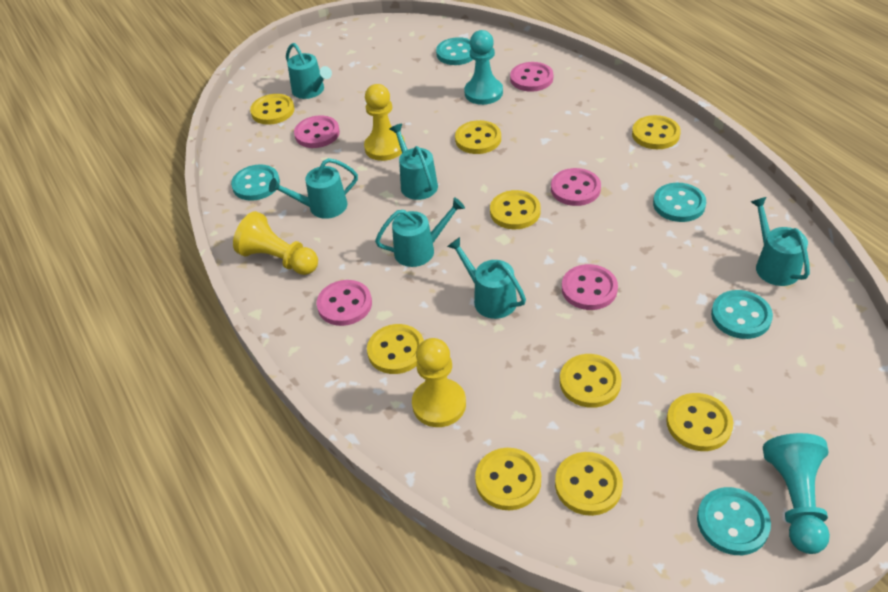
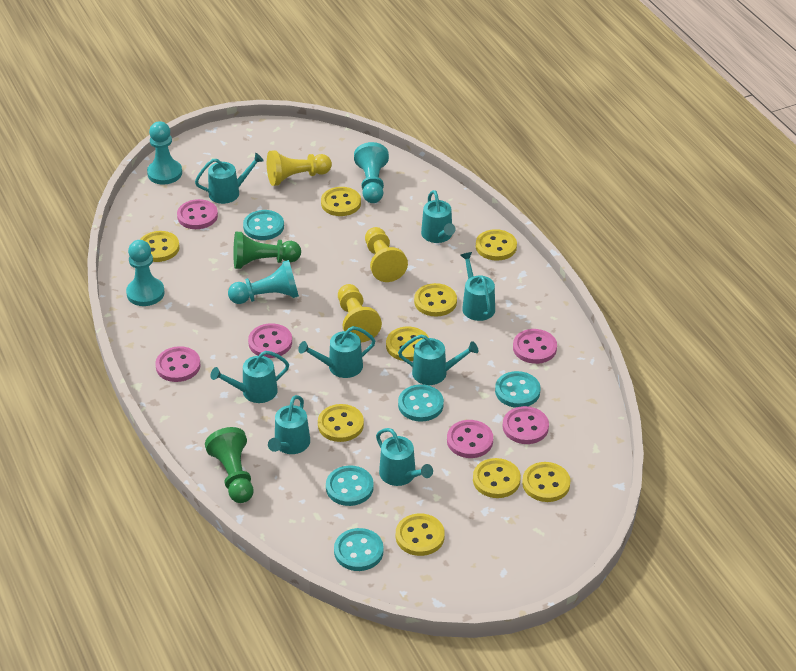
green pawn: none = 0 -> [205,427,253,503] [233,232,301,269] = 2
pink button: [294,116,340,148] [317,280,372,326] [510,62,553,92] [551,168,601,206] [562,264,618,310] = 5 -> [155,346,201,382] [177,199,218,229] [248,323,292,358] [447,420,493,458] [503,406,549,444] [513,329,557,364] = 6
turquoise pawn: [464,30,503,105] [763,433,830,554] = 2 -> [126,240,165,306] [147,121,182,184] [228,260,299,304] [354,142,389,203] = 4
turquoise watering can: [269,158,358,219] [286,43,332,99] [375,197,465,267] [390,124,438,200] [447,237,526,319] [751,197,810,286] = 6 -> [195,153,264,204] [211,351,289,403] [268,395,310,454] [298,326,375,378] [376,428,433,486] [398,335,478,385] [421,190,455,243] [460,252,495,321] = 8

